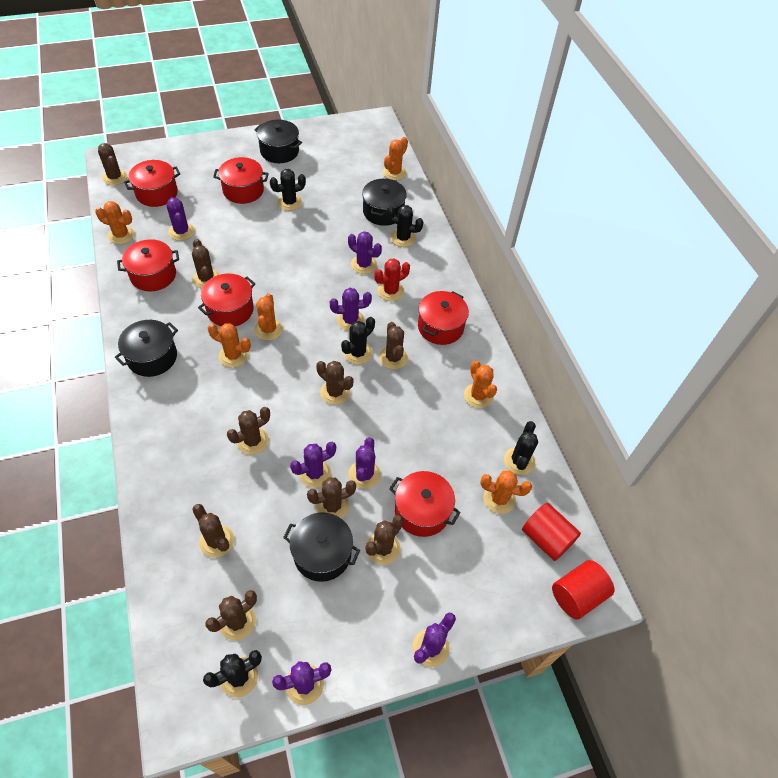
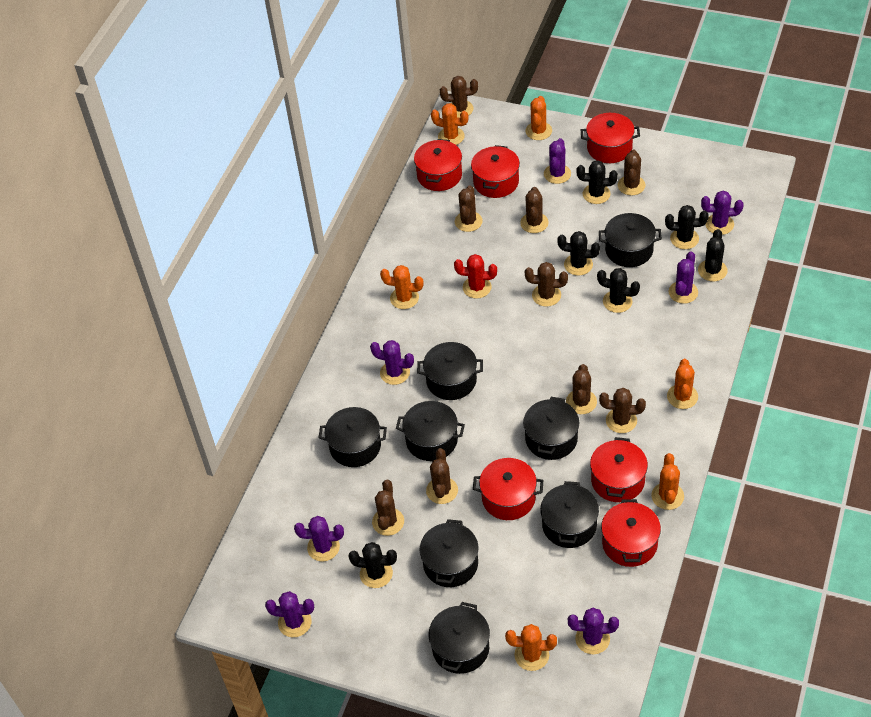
black cactus: [203,650,262,698] [270,169,306,211] [341,317,375,365] [387,205,424,247] [504,421,538,475] = 5 -> [348,542,397,588] [557,231,600,275] [577,160,618,204] [597,268,640,313] [665,205,709,249] [698,229,727,282] = 6
black pot: [115,320,178,377] [254,119,302,163] [283,512,360,582] [362,178,407,226] = 4 -> [318,407,387,467] [396,401,465,461] [417,342,483,400] [419,519,479,587] [429,602,490,674] [523,397,579,460] [540,481,599,548] [599,213,662,267] = 8
red cylinder: [522,503,581,561] [552,560,614,620] = 2 -> none = 0

